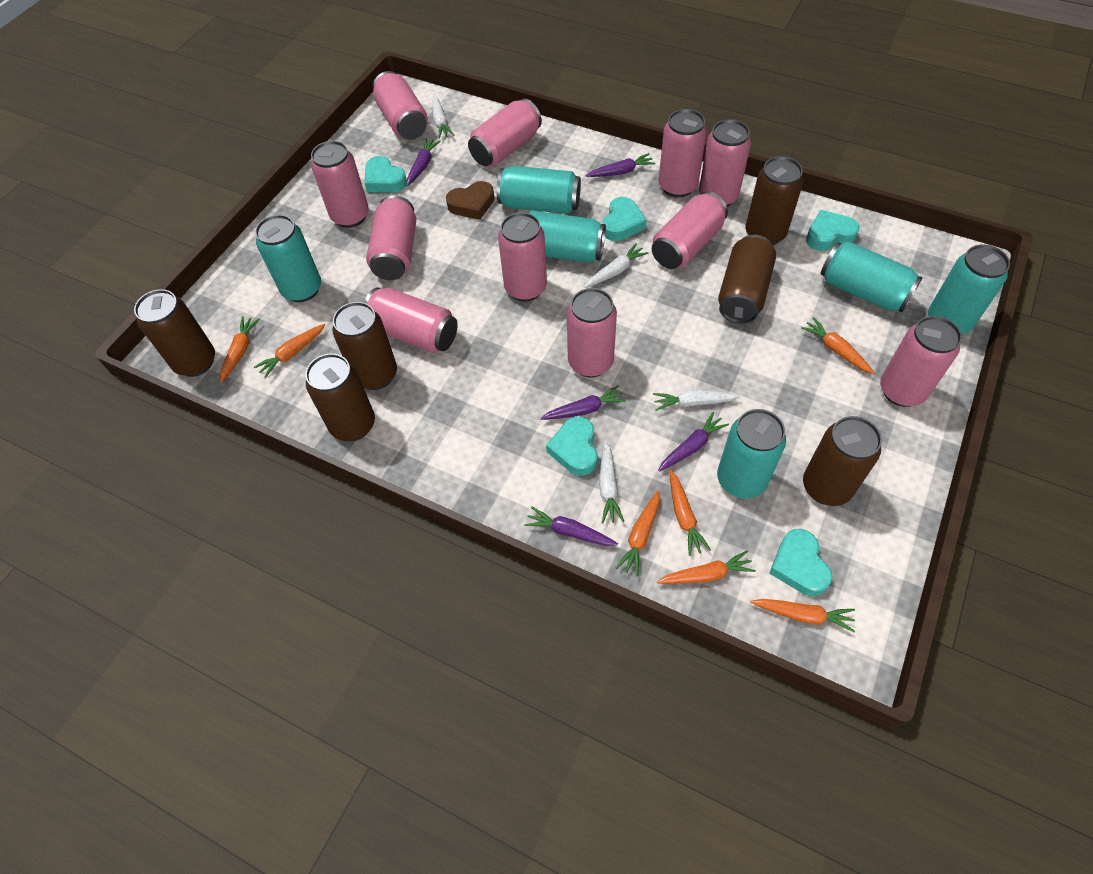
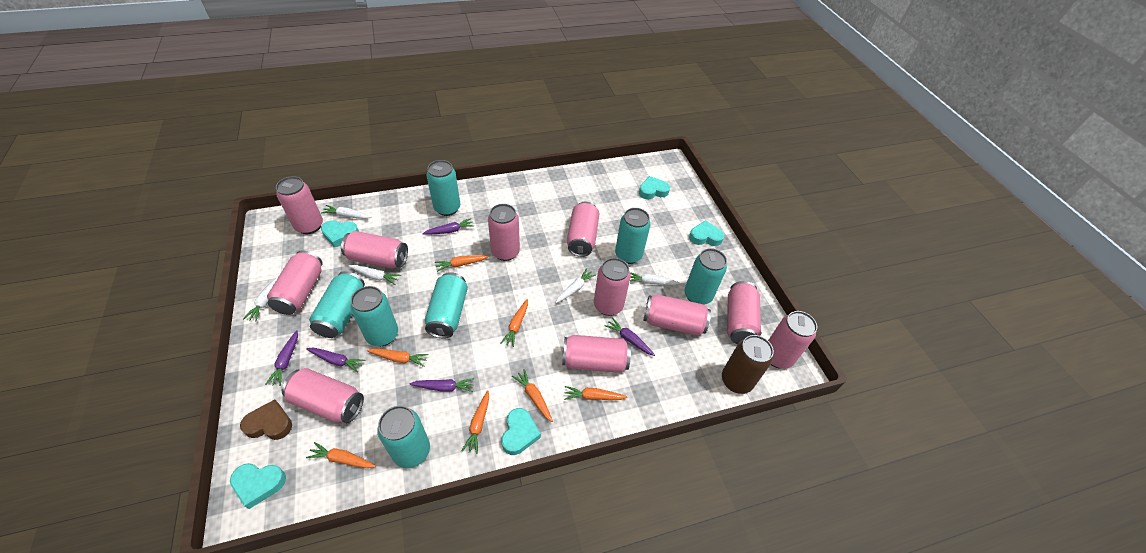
brown can: [134,289,215,377] [305,353,375,441] [333,302,397,390] [718,235,776,324] [746,156,803,246] [803,416,882,506] = 6 -> [722,335,774,394] = 1
turquoise can: [255,215,321,302] [496,166,581,214] [529,211,606,263] [717,409,786,499] [821,241,923,313] [928,245,1010,334] = 6 -> [309,271,365,338] [351,286,398,346] [378,406,430,468] [425,272,468,338] [426,160,460,216] [615,208,651,264] [685,248,727,305] = 7
white carrot: [433,96,454,139] [585,243,649,288] [599,440,624,523] [653,389,741,411] = 4 -> [243,276,279,322] [321,205,372,219] [349,265,401,285] [555,268,596,303] [630,272,680,285] = 5

